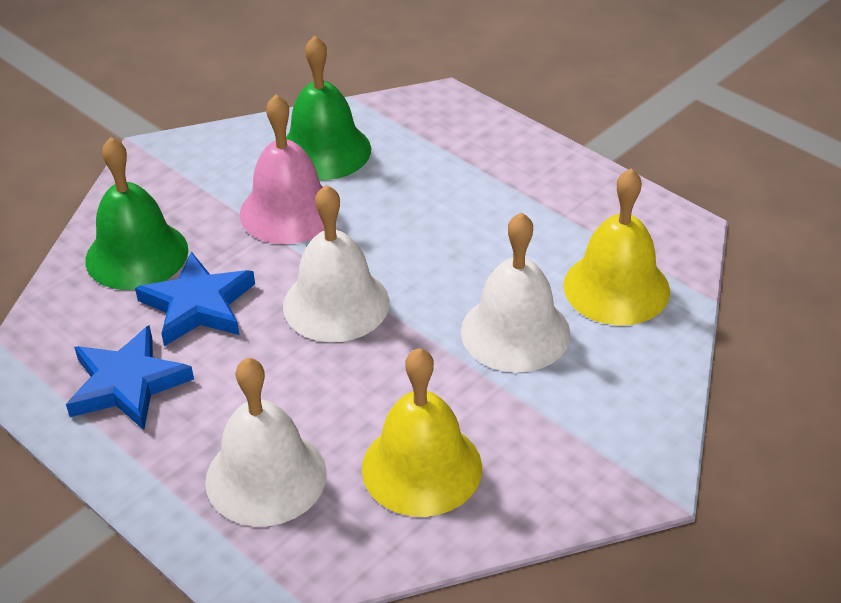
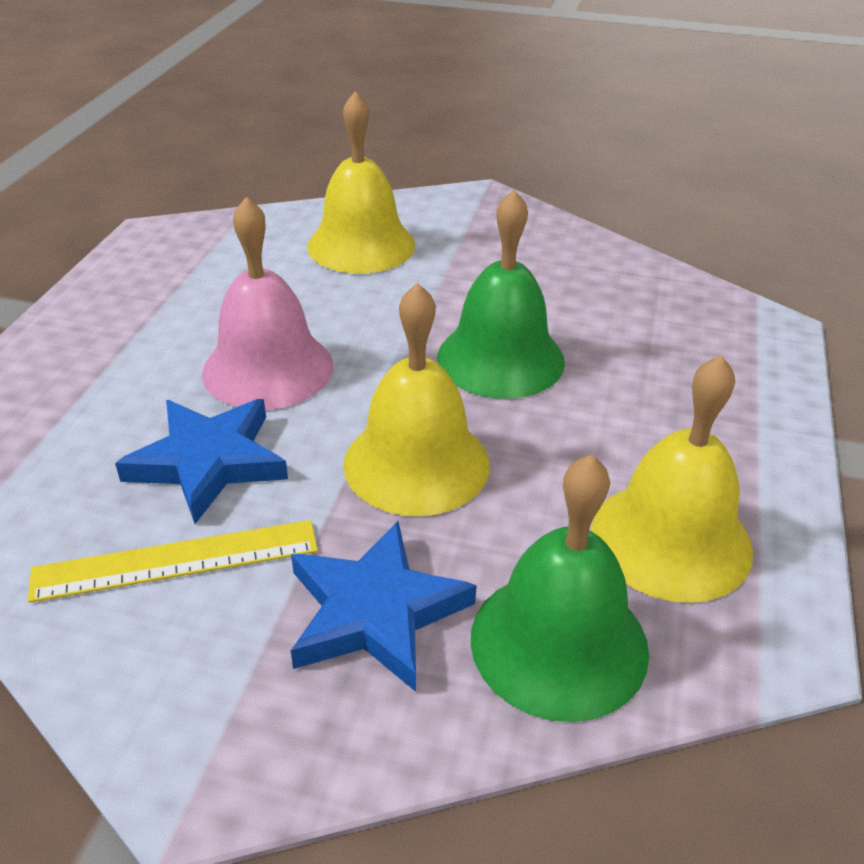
white bell: [205,357,327,526] [283,185,389,342] [461,212,570,373] = 3 -> none = 0
yellow bell: [362,348,482,517] [564,169,670,325] = 2 -> [307,91,415,274] [343,283,490,516] [591,355,753,603] = 3
yellow ruler: none = 0 -> [28,520,318,603] = 1

